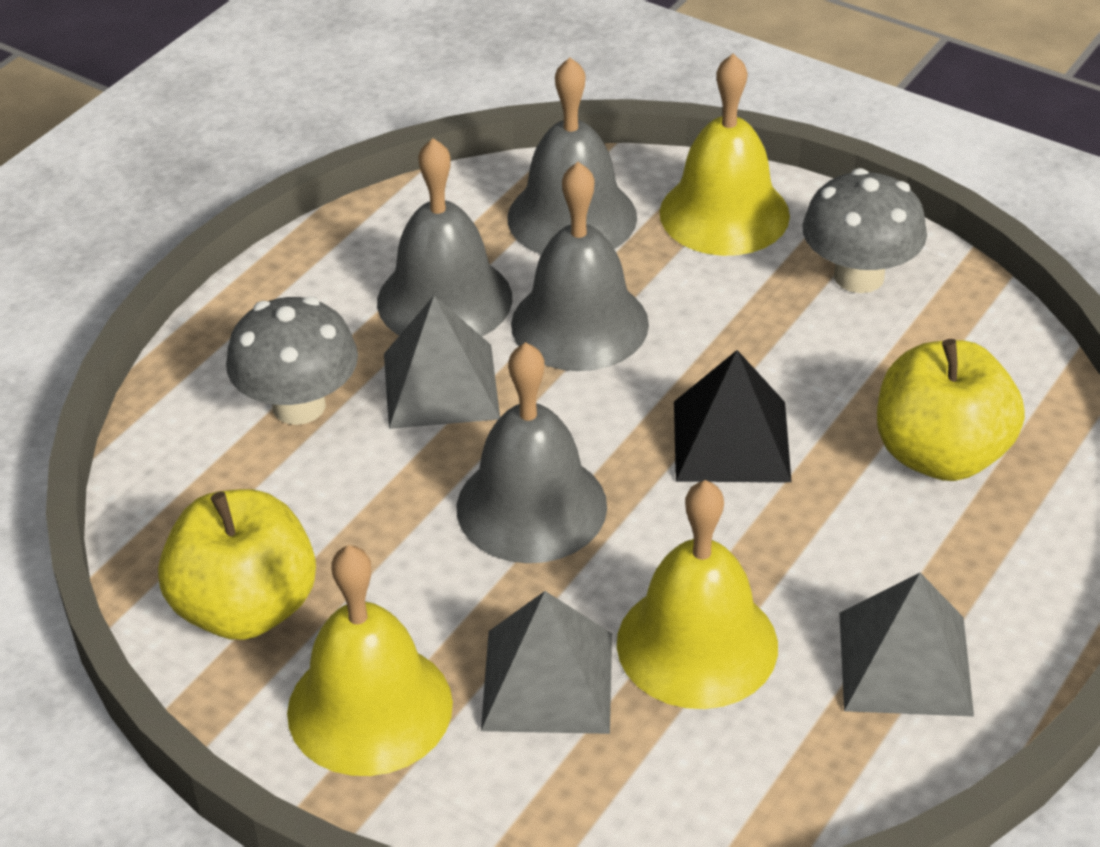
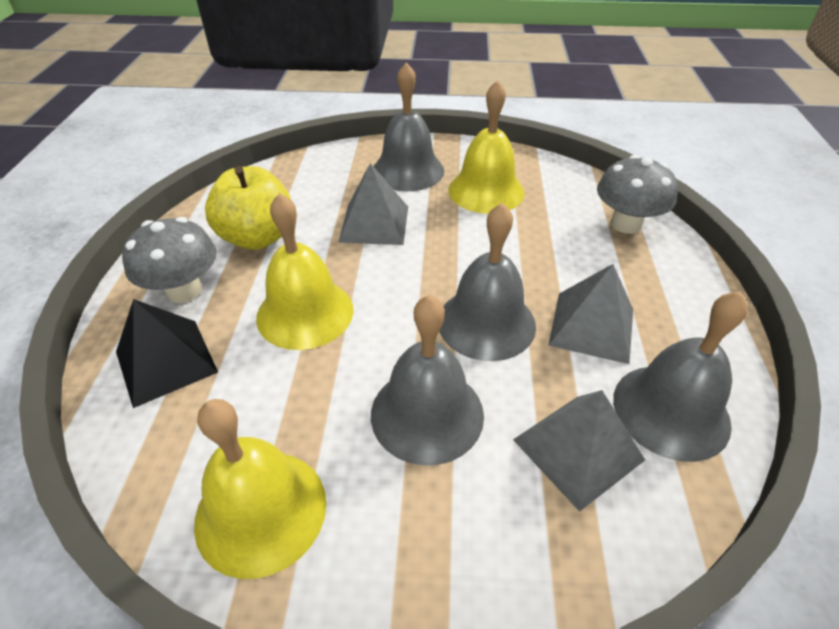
yellow apple: [158,489,316,640] [877,339,1025,481] = 2 -> [205,166,291,250] = 1

